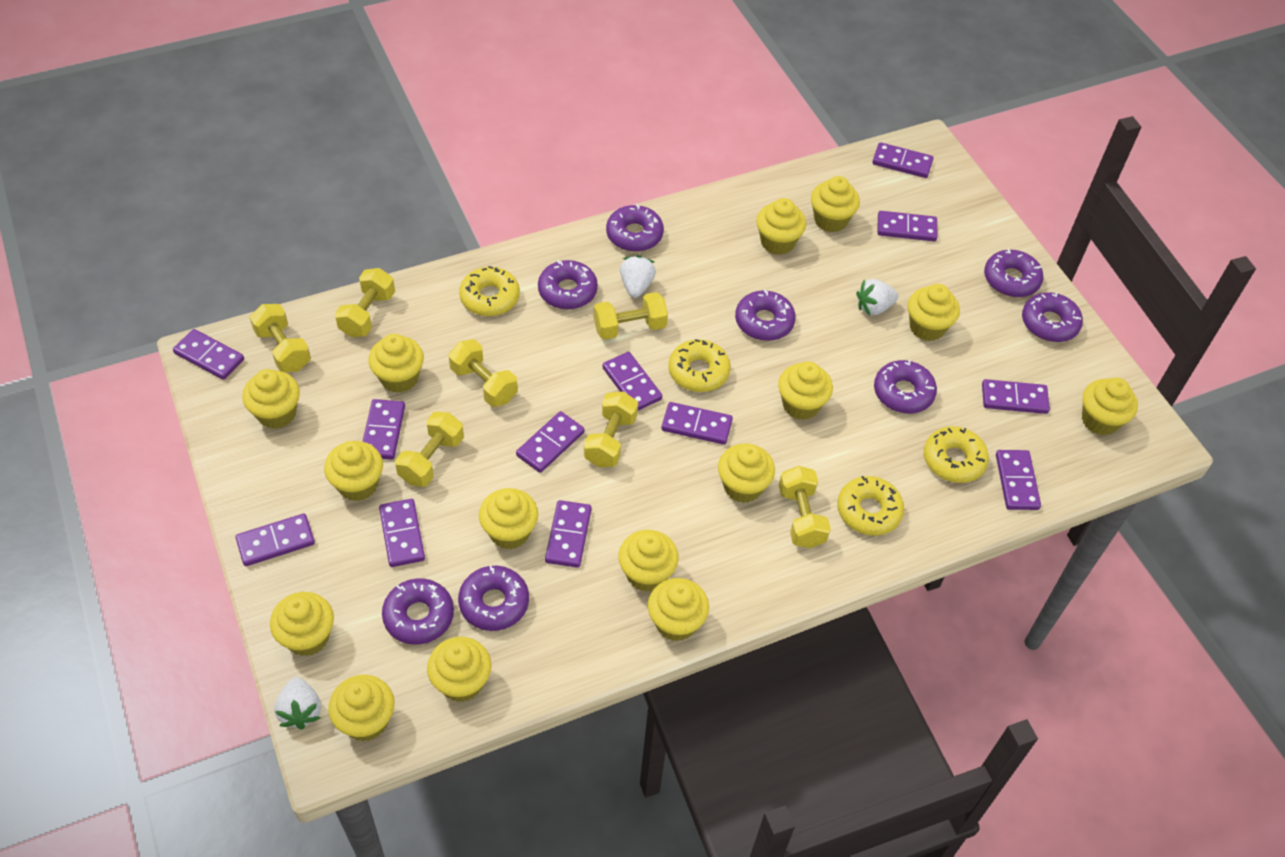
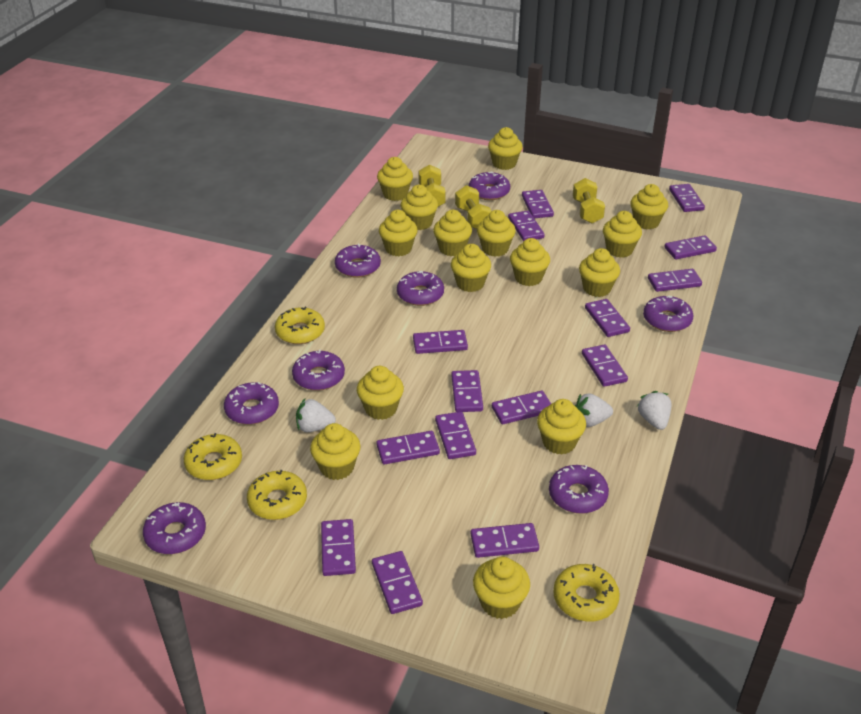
purple domino: [173,329,244,380] [235,514,315,566] [362,399,405,460] [379,499,425,567] [516,411,584,473] [545,500,592,568] [602,352,662,411] [661,402,733,445] [872,142,933,178] [878,211,938,241] [982,379,1050,414] [996,450,1041,510] = 12 -> [321,519,356,576] [372,551,423,614] [377,431,440,465] [413,330,468,354] [435,412,476,459] [451,370,483,412] [471,523,539,558] [492,391,551,424] [508,211,545,241] [522,190,554,218] [582,345,628,387] [585,299,630,337] [648,269,702,292] [664,235,717,259] [669,184,705,212] = 15
yellow dumbbell: [249,304,311,372] [335,268,395,337] [395,412,464,487] [449,339,518,407] [584,391,638,467] [594,292,668,340] [779,466,831,548] = 7 -> [419,165,446,207] [455,185,492,229] [573,178,605,223] = 3

